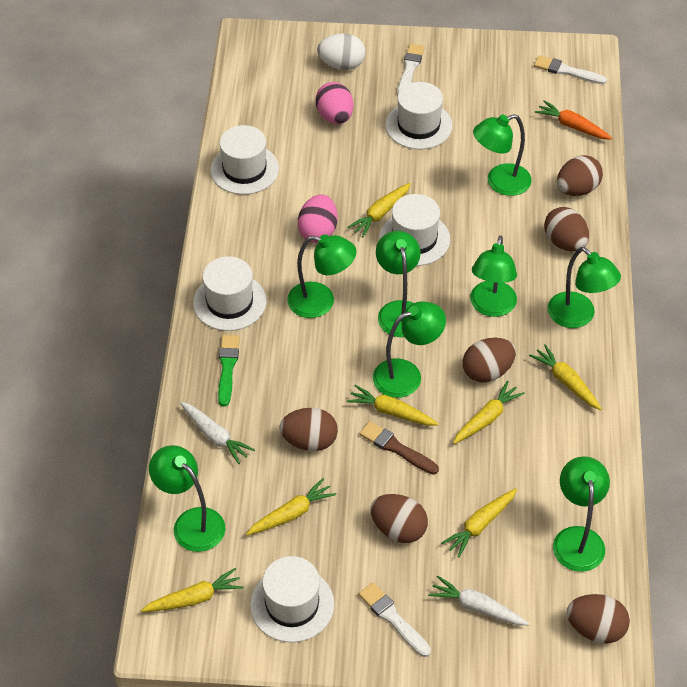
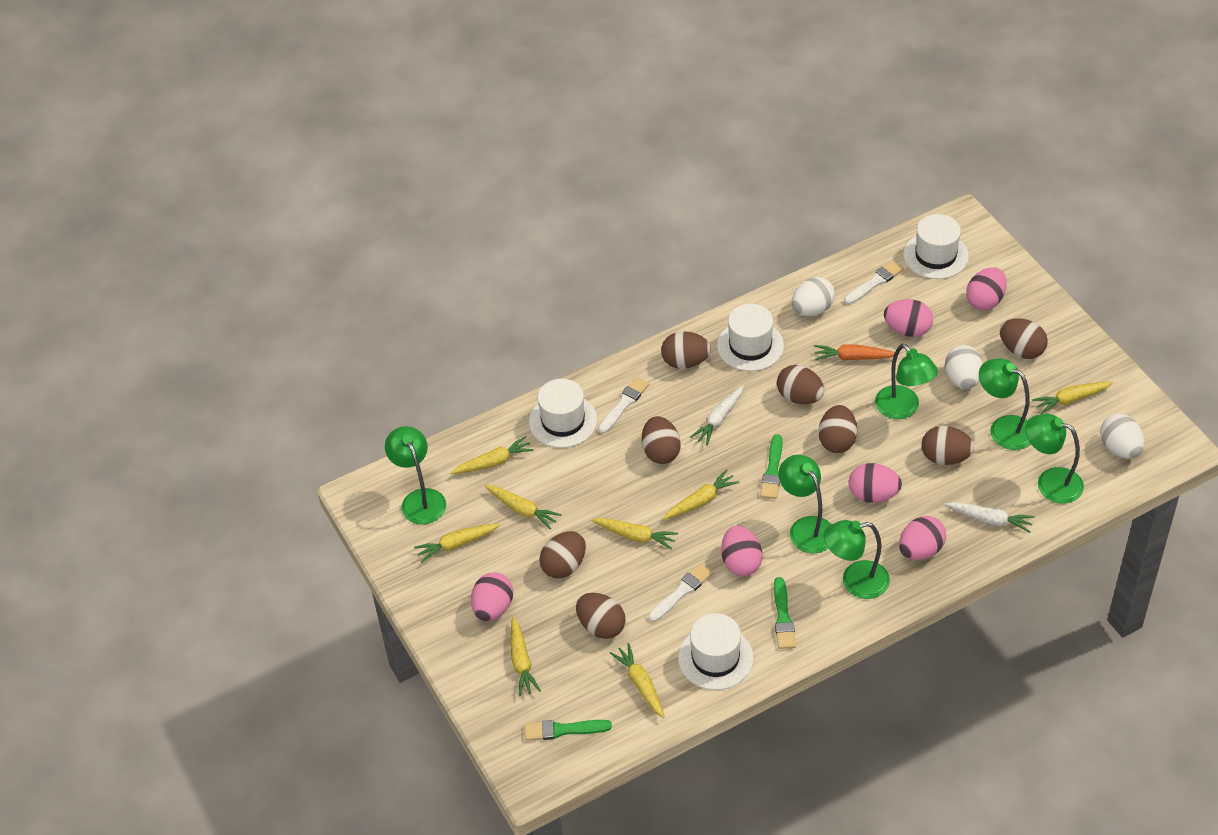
brown brush: [359,421,439,475] = 1 -> none = 0
brown egg: [279,408,338,451] [370,494,428,543] [463,338,516,383] [544,207,589,251] [557,155,603,196] [567,594,630,643] = 6 -> [539,531,586,578] [576,593,626,639] [642,416,681,464] [661,331,711,369] [777,365,824,404] [818,405,857,453] [921,426,974,465] [1000,318,1048,359] = 8
green brush: [218,335,240,406] = 1 -> [524,720,612,741] [760,434,783,499] [774,577,796,649] = 3
green lamp: [149,445,226,552] [287,234,356,318] [373,301,446,398] [376,231,421,337] [470,236,517,317] [473,114,532,196] [547,247,621,328] [553,456,610,572] = 8 -> [385,426,446,524] [779,455,831,554] [823,520,890,599] [875,344,938,419] [979,359,1030,450] [1025,414,1084,504] = 6
pink egg: [298,194,338,243] [315,82,353,124] = 2 -> [471,572,513,621] [721,526,762,576] [849,463,902,503] [884,299,933,337] [899,516,946,560] [966,267,1007,310] = 6
white egg: [317,33,365,70] = 1 -> [792,277,835,316] [945,345,983,389] [1100,414,1144,459] = 3
white hat: [193,256,267,331] [210,125,279,195] [250,556,334,643] [379,194,450,266] [385,82,452,149] = 5 -> [529,379,597,448] [678,613,753,690] [717,304,784,371] [903,214,969,279] = 4
yellow carrot: [141,568,243,612] [246,478,336,535] [346,385,439,426] [347,183,411,237] [441,488,517,558] [453,381,525,444] [529,344,602,410] = 7 -> [414,523,500,563] [451,436,534,474] [484,485,562,529] [511,617,541,696] [591,518,678,550] [610,643,665,718] [663,469,739,520] [1032,382,1113,414] = 8

